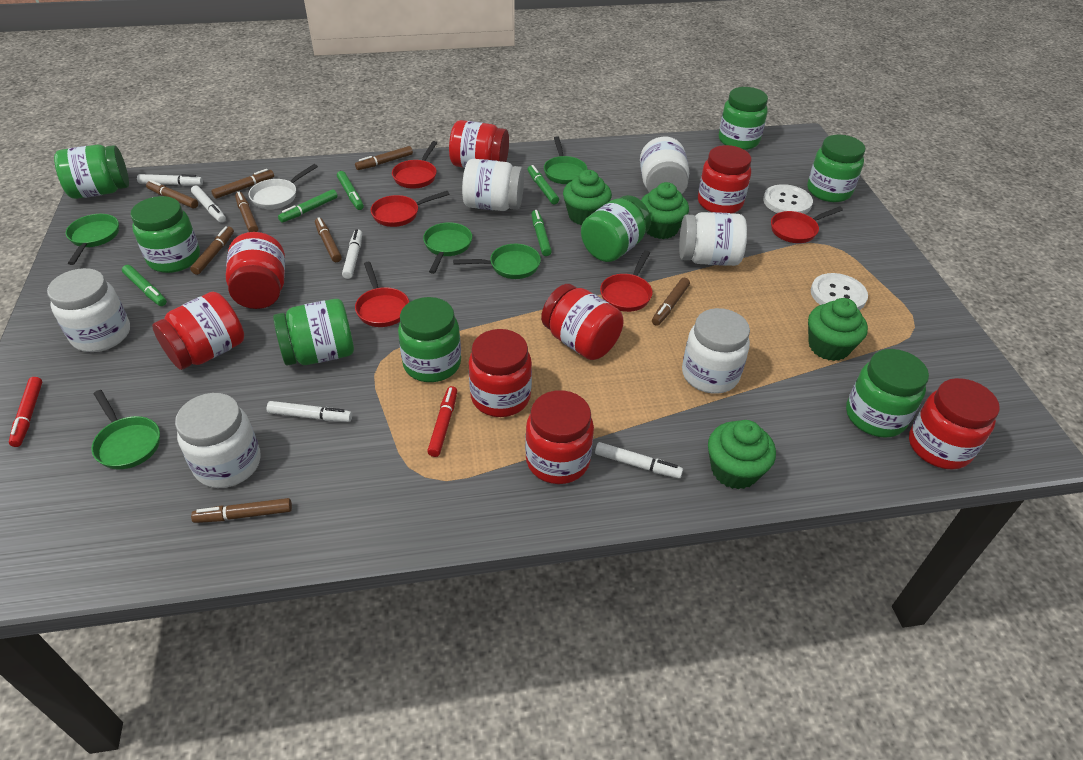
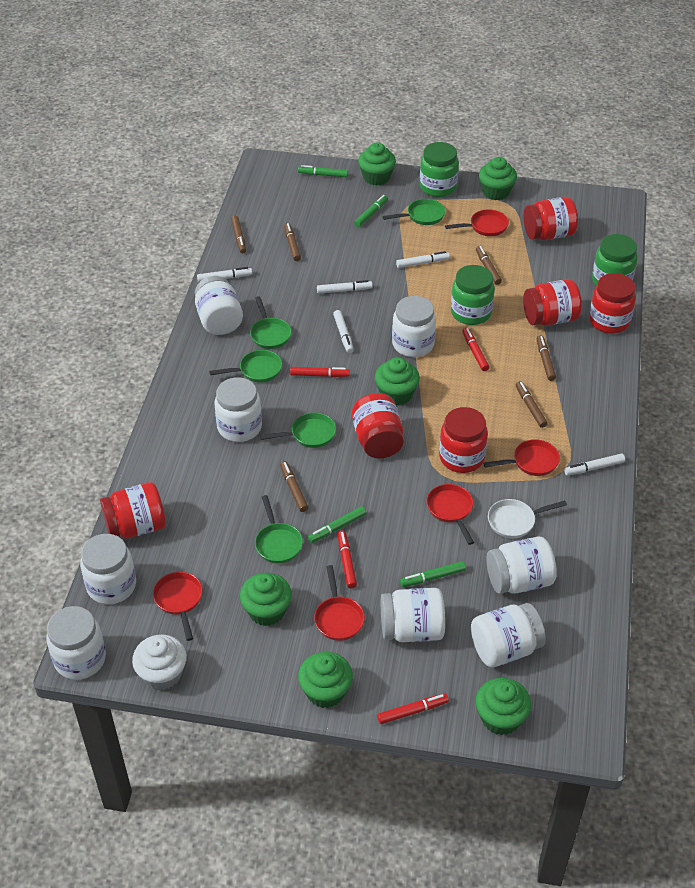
brown marker: [146,180,198,208] [190,226,234,275] [191,498,292,523] [211,169,274,199] [235,192,258,232] [315,217,342,262] [355,146,413,170] [652,278,690,326] = 8 -> [231,216,246,253] [280,461,308,512] [284,223,301,261] [476,246,502,285] [516,381,548,428] [537,335,556,381] = 6
green cupcake: [563,170,612,225] [641,182,689,239] [708,420,776,489] [808,298,868,361] = 4 -> [240,573,292,626] [298,652,353,708] [358,142,396,186] [375,357,420,405] [476,678,531,735] [479,157,517,200] = 6
green jar: [54,145,129,199] [130,196,200,273] [273,299,354,366] [398,297,461,382] [581,195,651,262] [719,87,768,150] [807,135,866,202] [846,349,929,438] = 8 -> [420,142,459,197] [451,265,495,325] [592,234,638,286] = 3
green marker: [122,265,167,306] [278,189,338,223] [337,171,364,210] [528,165,559,204] [531,210,552,256] = 5 -> [298,165,348,177] [308,506,366,543] [354,195,388,227] [400,561,466,587] = 4
red jar: [152,292,244,370] [226,232,285,309] [449,120,509,168] [469,329,532,417] [525,390,594,484] [541,284,624,360] [698,145,751,213] [909,378,1000,470] = 8 -> [100,482,166,539] [352,393,404,459] [439,407,488,473] [523,279,582,326] [524,197,578,240] [589,273,636,334] = 6
red marker: [9,377,42,447] [427,386,457,457] = 2 -> [290,367,350,377] [338,531,357,589] [377,694,449,724] [462,328,490,371] = 4
white button: [763,184,813,214] [811,273,868,310] = 2 -> none = 0
white cupcake: none = 0 -> [132,635,187,690] = 1
white jar: [47,268,130,352] [175,393,261,488] [462,159,524,211] [640,137,689,194] [679,212,747,266] [682,308,750,394] = 6 -> [46,606,106,680] [80,534,136,605] [195,276,243,335] [215,377,262,442] [381,588,445,642] [392,296,436,357] [471,603,546,667] [487,537,557,594] = 8

